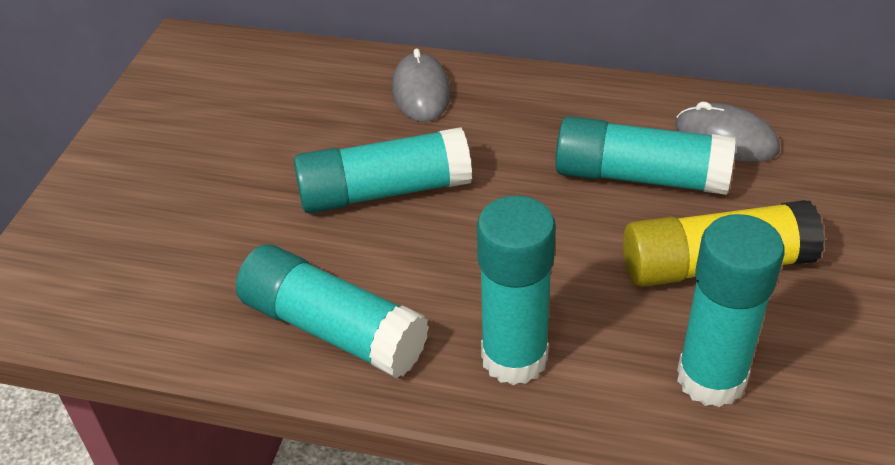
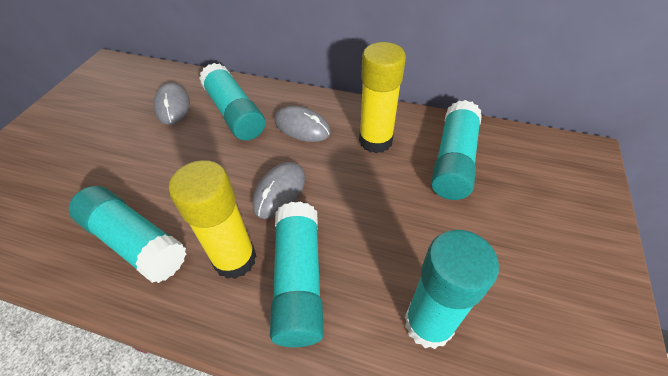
grey mouse: [392,48,451,122] [675,102,780,162] = 2 -> [153,83,190,125] [252,162,305,219] [275,106,331,142] = 3
yellow glue stick: [623,200,825,287] = 1 -> [169,160,256,279] [359,42,406,153] = 2

